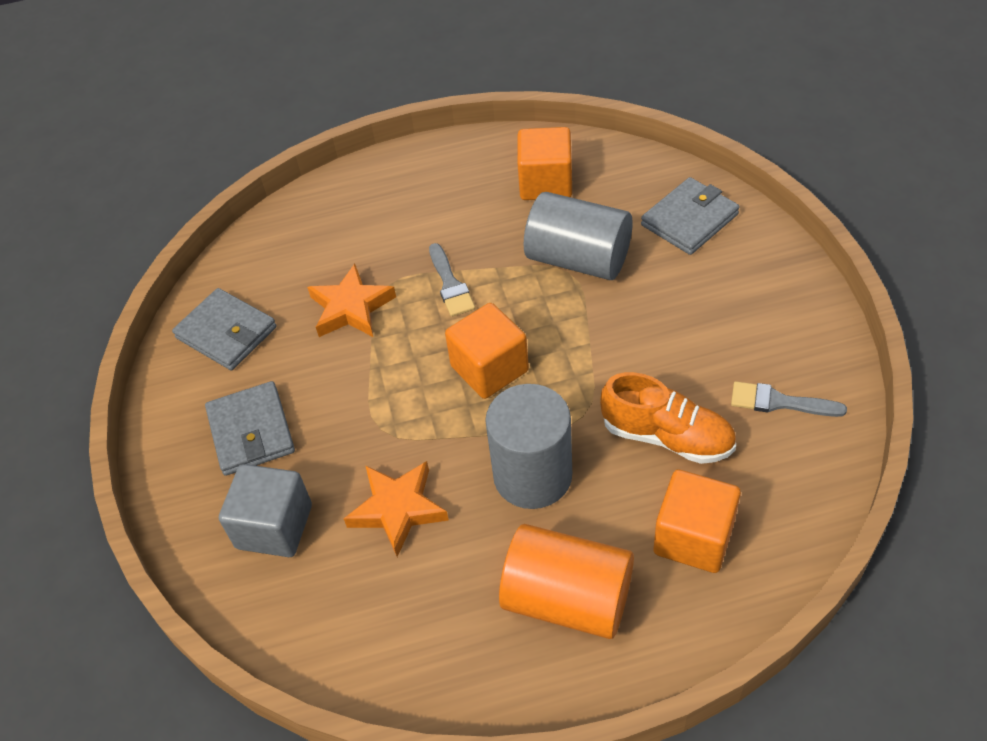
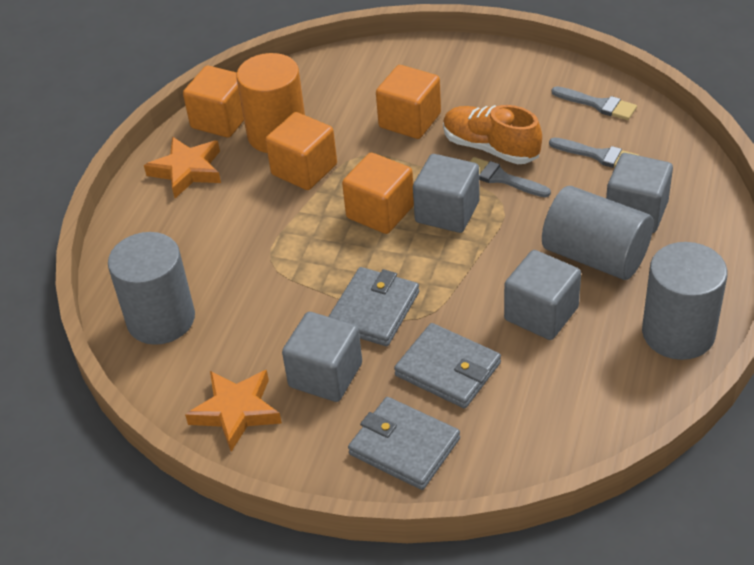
grey brush: [429,243,475,317] [731,381,847,417] = 2 -> [469,157,551,197] [549,137,639,168] [552,86,637,120] = 3
grey cube: [219,464,312,557] = 1 -> [282,312,362,402] [413,154,480,233] [504,250,581,340] [606,153,673,233] = 4
grey cylinder: [485,384,572,509] [524,192,633,280] = 2 -> [108,232,195,345] [542,186,653,280] [642,242,728,360] = 3
orange cube: [445,303,529,399] [517,127,572,200] [654,470,741,573] = 3 -> [183,66,244,138] [265,112,337,190] [342,153,414,234] [376,65,441,139] = 4

